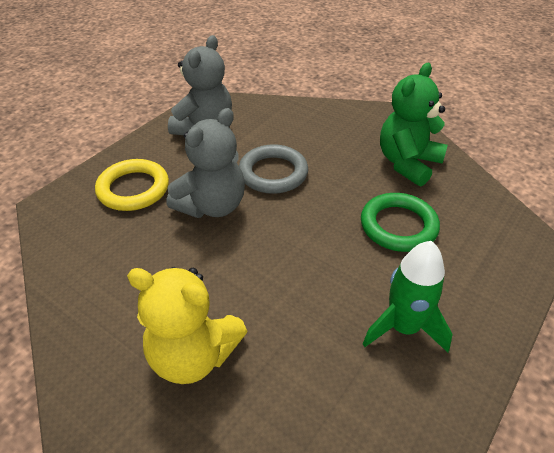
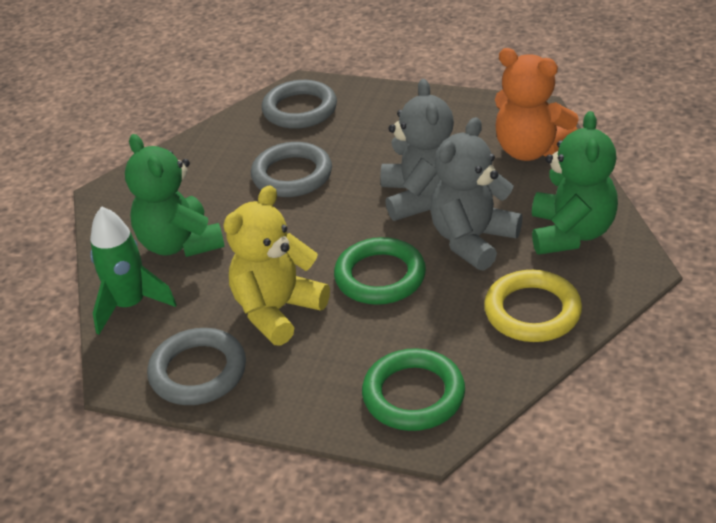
green ring: [361,193,440,252] = 1 -> [334,237,426,305] [362,348,465,431] = 2
green teddy bear: [380,63,448,186] = 1 -> [125,134,225,257] [532,111,618,255] = 2
grey ring: [239,144,308,194] = 1 -> [147,328,246,405] [251,142,332,197] [262,80,337,129] = 3
orange teddy bear: none = 0 -> [495,48,579,161] = 1

